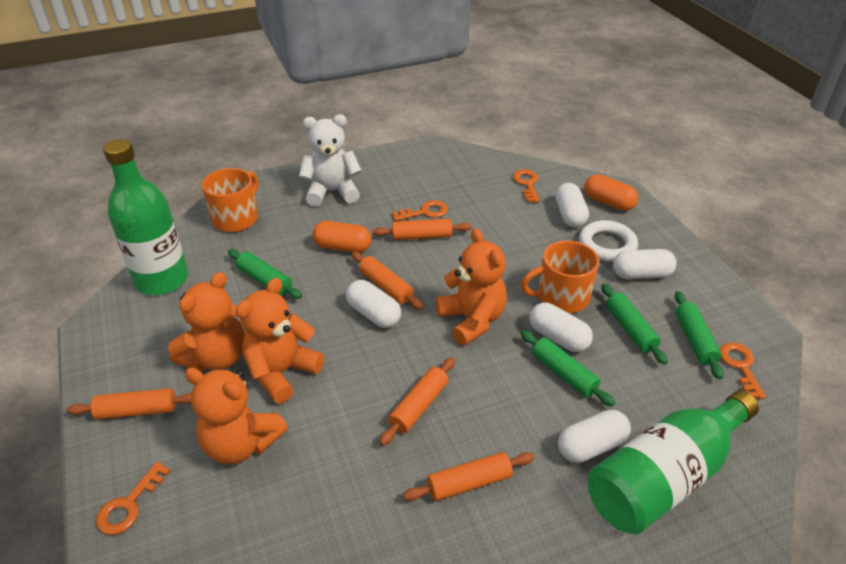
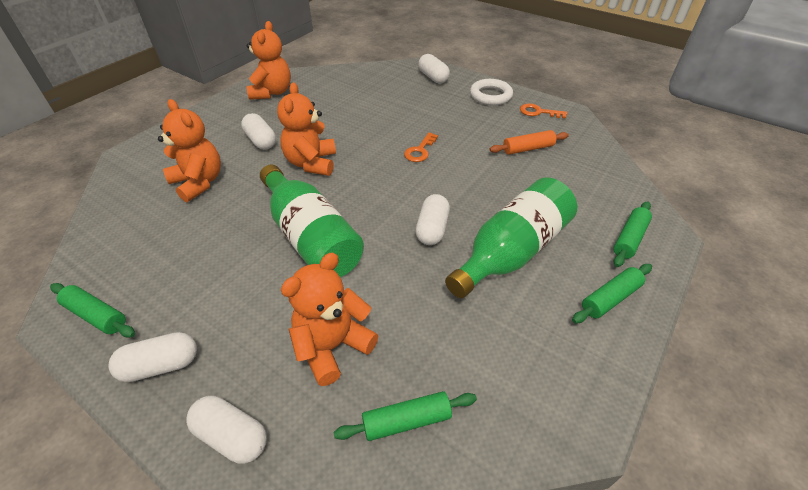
orange capsule: [312,221,372,253] [584,174,638,211] = 2 -> none = 0
orange key: [96,462,170,535] [392,200,448,221] [513,170,540,202] [720,343,766,399] = 4 -> [404,133,438,162] [520,103,567,118] = 2
orange mug: [202,168,258,232] [521,240,599,313] = 2 -> none = 0
orange rolling pin: [67,388,192,420] [351,252,423,310] [372,219,472,240] [379,357,455,446] [403,452,535,501] = 5 -> [490,130,569,155] = 1
white teddy bear: [299,114,362,207] = 1 -> none = 0

